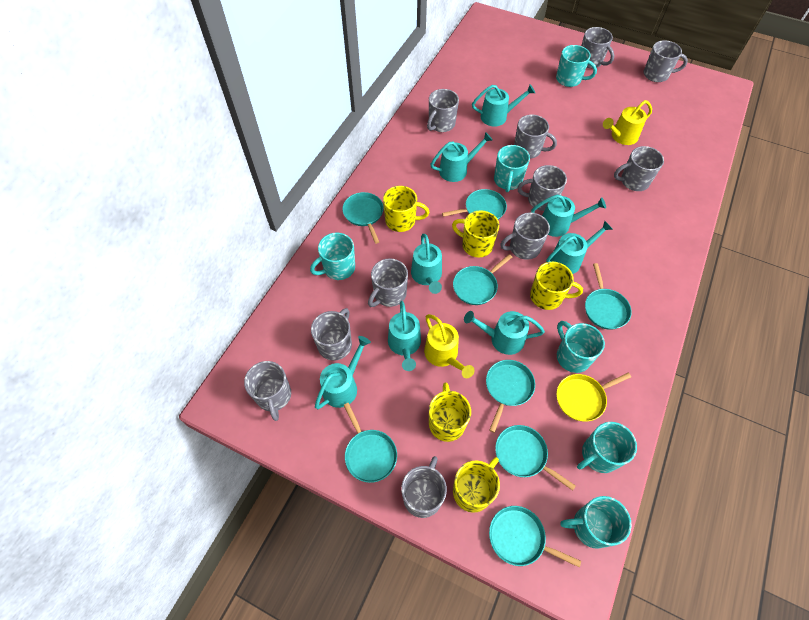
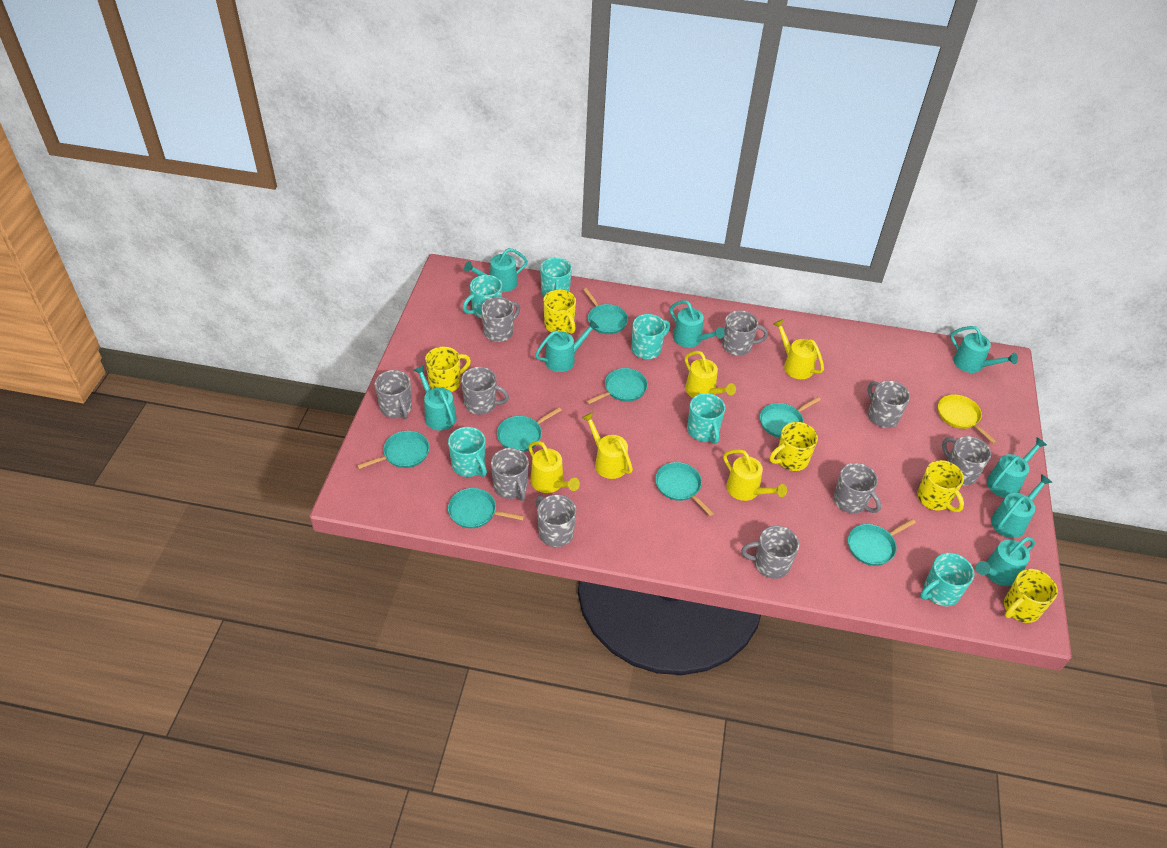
grey mug: [244,361,291,421] [311,308,352,361] [368,258,408,307] [401,456,447,518] [427,89,459,132] [500,213,550,260] [514,115,557,159] [518,165,567,211] [581,27,614,68] [614,146,664,191] [644,40,688,82] = 11 -> [375,370,412,419] [461,367,509,415] [481,297,520,342] [491,448,529,501] [536,495,576,547] [722,310,768,356] [741,526,799,579] [833,463,881,513] [867,381,910,428] [942,436,991,485] = 10
yellow watering can: [424,314,475,378] [603,100,652,145] = 2 -> [528,441,580,493] [582,412,633,479] [685,351,736,398] [723,449,787,501] [773,319,824,379] = 5

